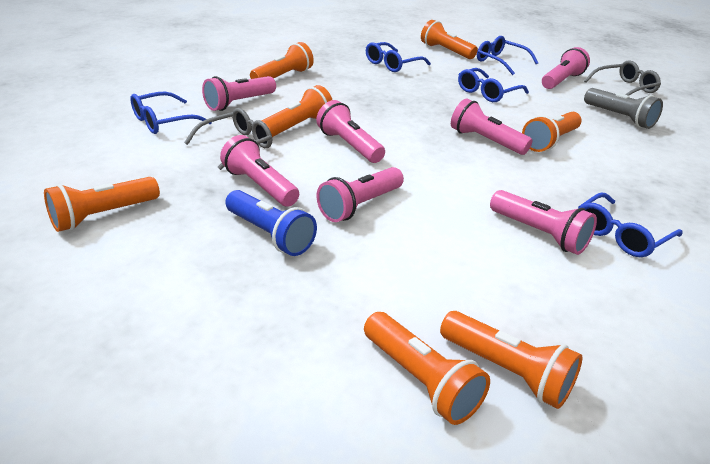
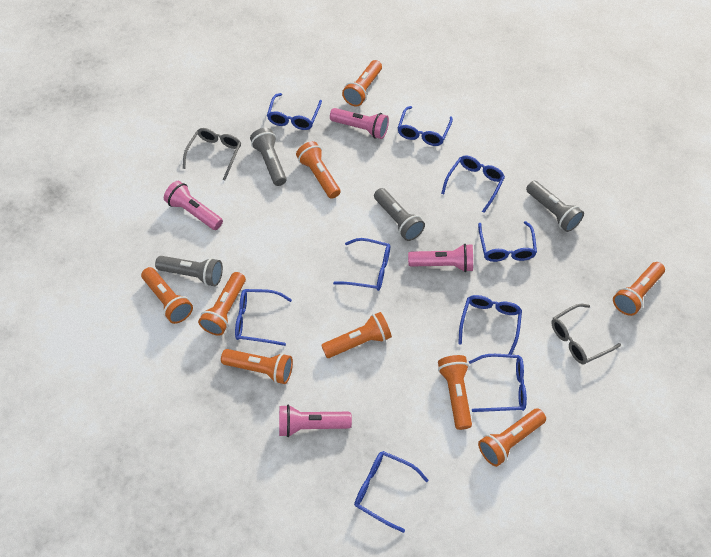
blue flashlight: [225,190,317,256] = 1 -> none = 0
blue glasses: [130,91,212,134] [366,42,431,72] [458,68,529,102] [477,36,538,75] [578,192,682,257] = 5 -> [235,289,292,346] [267,93,322,130] [333,238,390,291] [354,451,429,533] [398,106,453,146] [441,155,505,213] [458,295,522,355] [469,354,527,412] [478,221,537,262] = 9
grey flashlight: [584,88,663,129] = 1 -> [155,256,223,286] [250,128,287,186] [374,188,425,241] [526,181,584,232] = 4
orange flashlight: [44,177,160,232] [250,42,314,79] [262,85,332,137] [364,312,490,425] [421,20,478,59] [440,311,583,409] [522,112,581,152] = 7 -> [141,267,193,324] [198,272,246,336] [221,349,293,384] [296,141,341,199] [321,312,392,358] [342,60,382,107] [438,355,472,430] [478,409,546,467] [613,262,665,316] = 9
pink flashlight: [202,76,276,111] [220,135,299,207] [316,100,385,163] [317,167,404,222] [451,98,533,155] [490,190,597,255] [542,47,590,89] = 7 -> [164,181,223,230] [279,405,352,437] [330,108,389,139] [408,244,473,272] = 4

